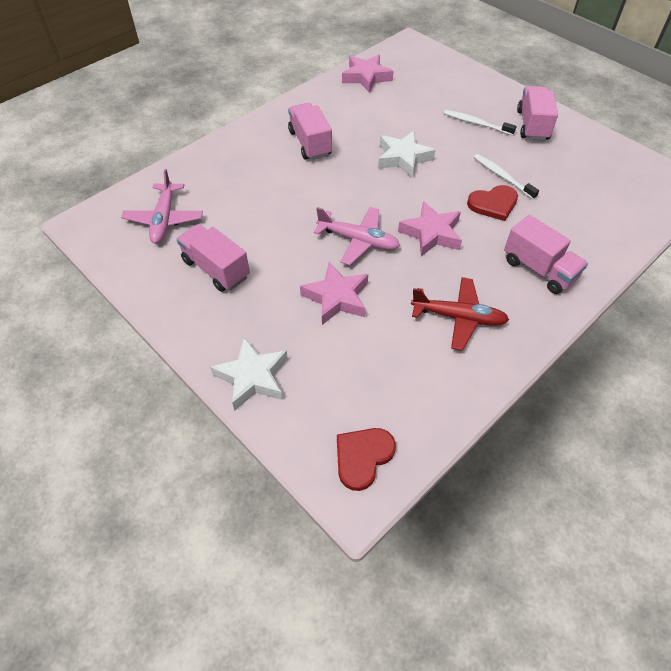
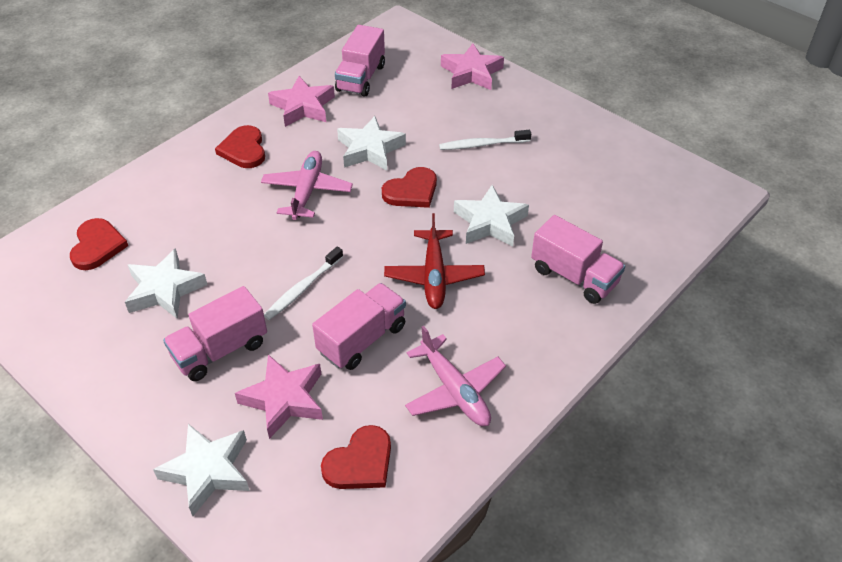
red heart: [337,428,396,491] [467,185,518,221] = 2 -> [70,218,128,270] [215,125,265,168] [321,425,391,489] [382,167,437,208] = 4
white star: [210,337,288,411] [378,131,435,177] = 2 -> [125,248,207,319] [153,424,250,516] [337,116,406,170] [454,185,529,247] = 4

